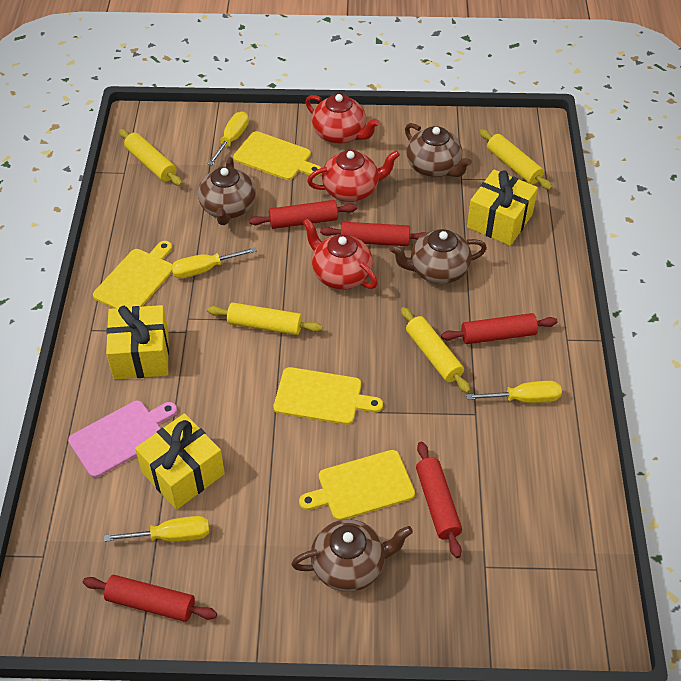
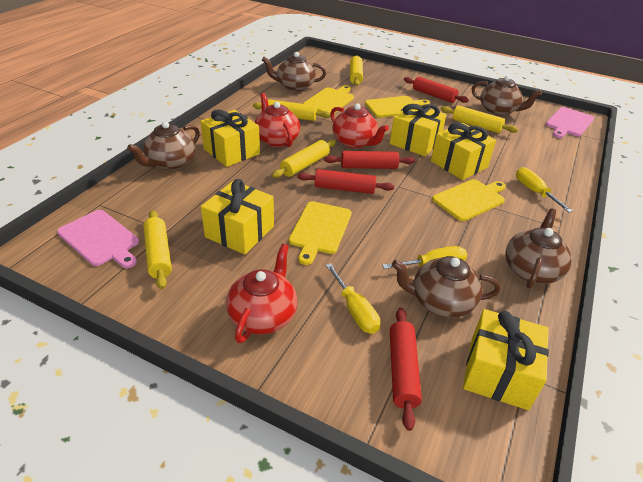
brown teapot: [198,157,256,225] [292,519,413,592] [390,229,487,284] [405,123,472,177] = 4 -> [127,121,200,170] [262,52,326,91] [392,256,501,318] [472,75,542,116] [505,208,572,288] = 5
pink cutting board: [68,401,177,478] = 1 -> [57,210,139,268] [546,107,594,138] = 2
red rolling pin: [83,575,217,622] [249,200,357,229] [320,222,426,246] [416,442,462,558] [441,313,558,344] = 5 -> [297,169,394,194] [324,151,415,169] [390,308,422,431] [404,76,469,103] = 4
yellow gift: [106,305,169,379] [135,413,225,510] [467,170,538,246] = 3 -> [200,110,260,167] [201,179,274,255] [390,103,446,156] [431,123,496,180] [463,309,549,410] = 5
yellow rolling pin: [119,129,183,186] [207,302,323,335] [401,307,470,393] [479,129,553,190] = 4 -> [143,210,172,289] [253,100,331,121] [272,139,336,178] [350,55,363,86] [441,105,518,133] = 5
yellow screwdriver: [104,516,209,542] [171,247,257,278] [208,111,249,165] [466,381,562,403] = 4 -> [326,263,380,334] [382,246,467,269] [516,167,573,212] = 3

